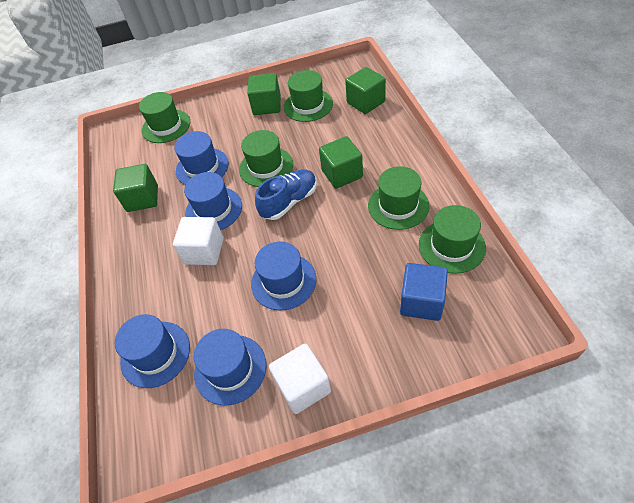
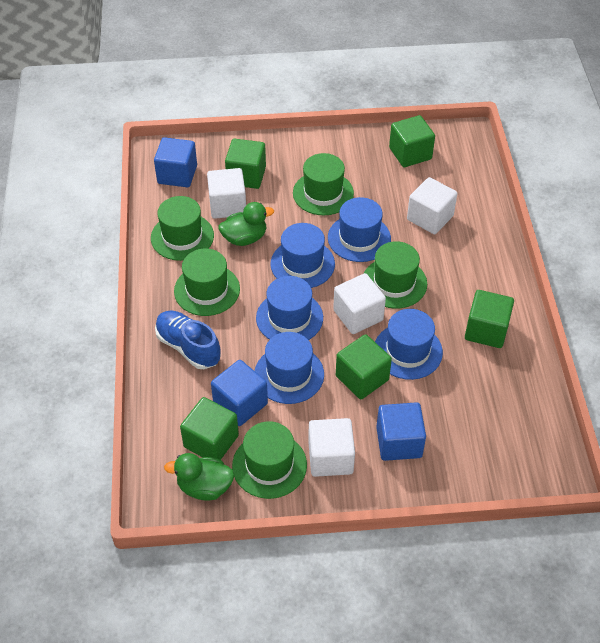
blue cube: [400,263,448,321] = 1 -> [154,137,197,187] [211,360,268,426] [376,402,426,461] = 3
green cube: [113,164,158,212] [247,73,281,115] [319,136,363,189] [345,67,386,114] = 4 -> [180,397,239,460] [225,139,266,189] [336,334,392,399] [389,115,435,167] [465,290,514,348] = 5
green duck: none = 0 -> [164,453,235,501] [219,202,274,246] = 2
white cube: [173,217,224,265] [269,343,331,414] = 2 -> [207,168,246,219] [308,418,355,477] [333,273,386,334] [407,177,457,234] = 4

